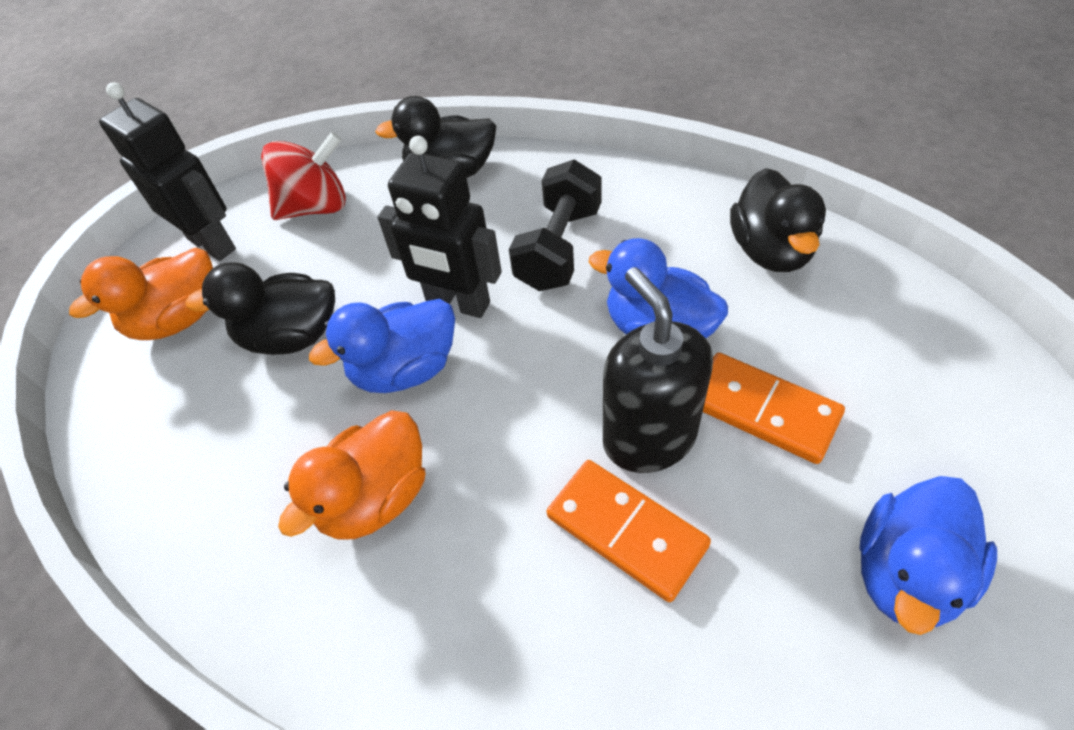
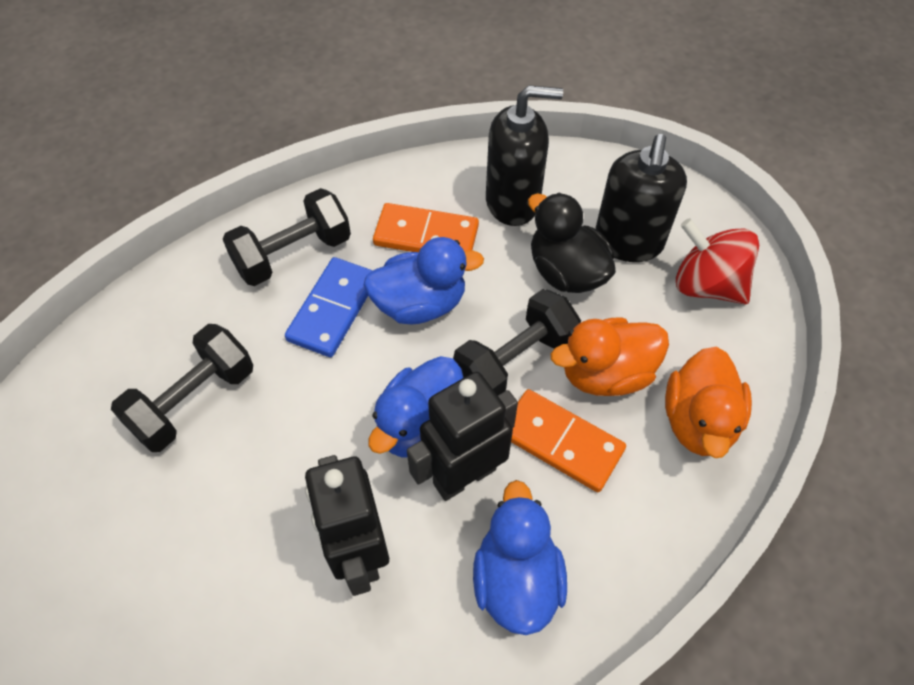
black duck: [185,262,335,355] [375,96,497,178] [730,168,826,272] = 3 -> [528,193,616,293] = 1
black dumbbell: [509,160,601,291] = 1 -> [111,324,253,452] [223,188,351,286] [453,289,581,395] = 3
black soap dispenser: [603,267,713,473] = 1 -> [486,85,563,226] [595,134,687,262] = 2
blue domino: none = 0 -> [285,257,373,357] = 1

